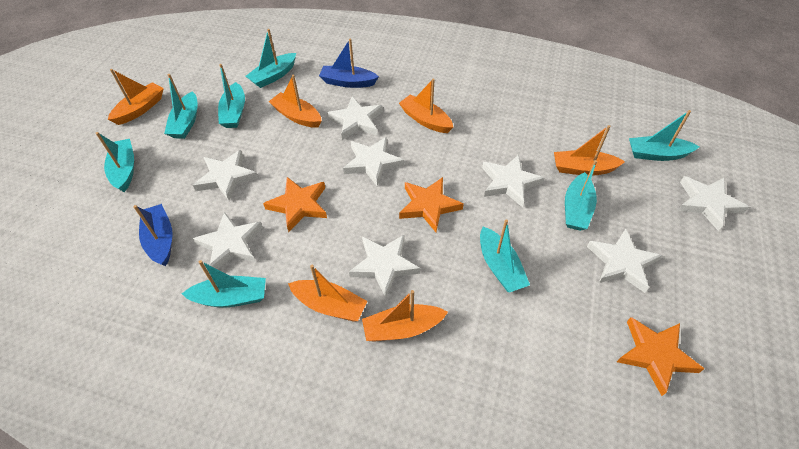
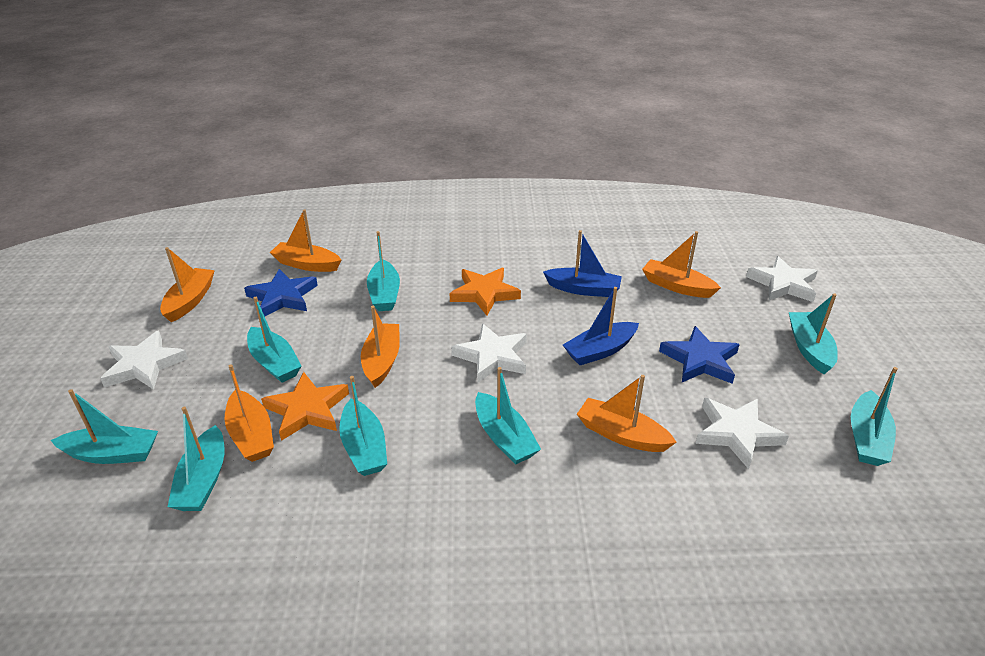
blue star: none = 0 -> [244,269,318,316] [659,326,740,384] = 2
orange star: [263,177,327,232] [399,177,464,232] [617,317,704,396] = 3 -> [261,372,349,441] [449,268,521,316] = 2
white star: [193,150,258,201] [193,212,263,269] [327,96,383,140] [343,137,404,186] [349,235,420,297] [482,154,544,208] [587,229,662,293] [678,176,749,231] = 8 -> [100,330,188,390] [451,323,527,383] [695,398,789,469] [746,256,818,302] = 4

